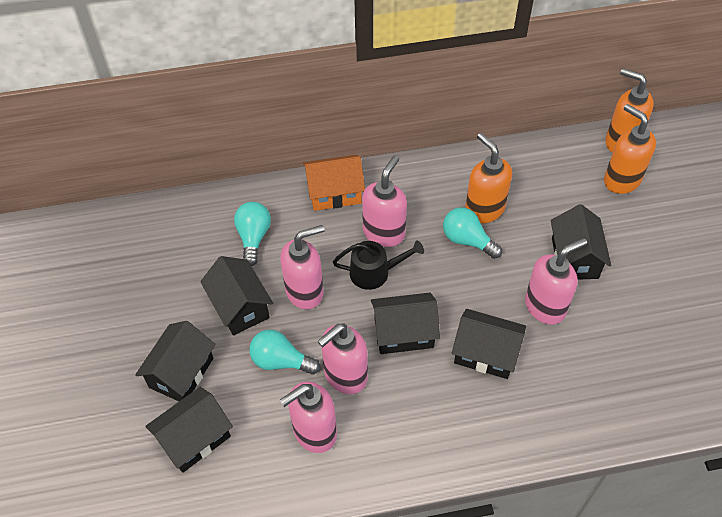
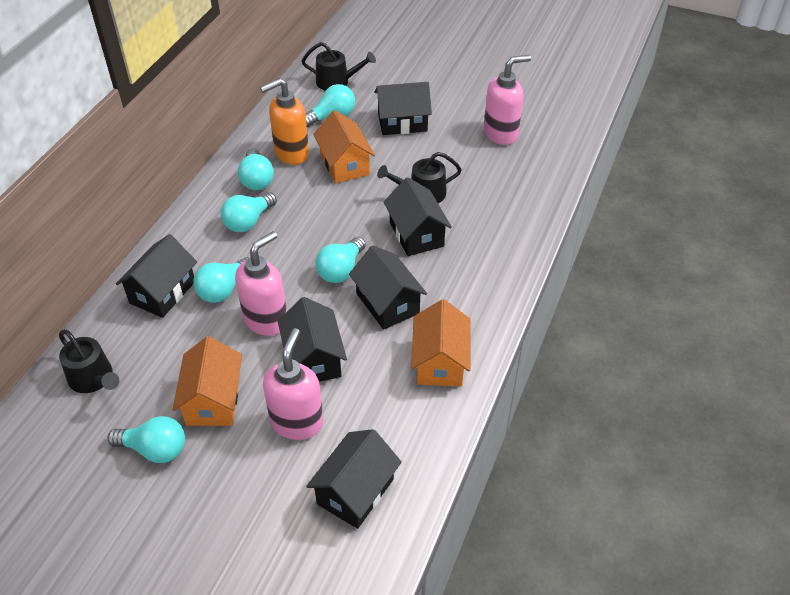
black watering can: [333,240,424,290] = 1 -> [59,329,119,393] [302,42,376,90] [377,152,462,203] = 3
orange house: [303,155,365,211] = 1 -> [172,336,242,426] [313,110,375,183] [411,299,471,387] = 3
orange soap dispenser: [465,133,512,223] [604,104,656,194] [605,68,654,153] = 3 -> [260,78,309,165] = 1
pink soap dispenser: [280,225,325,309] [280,381,337,453] [318,323,368,394] [362,155,407,247] [525,238,587,325] = 5 -> [235,231,287,336] [263,328,324,440] [484,55,531,145] = 3
turquoise light bulb: [234,202,271,266] [249,329,320,375] [443,207,502,259] = 3 -> [107,416,185,463] [193,257,249,303] [221,192,277,232] [238,148,274,190] [306,84,355,127] [316,237,366,283] = 6

